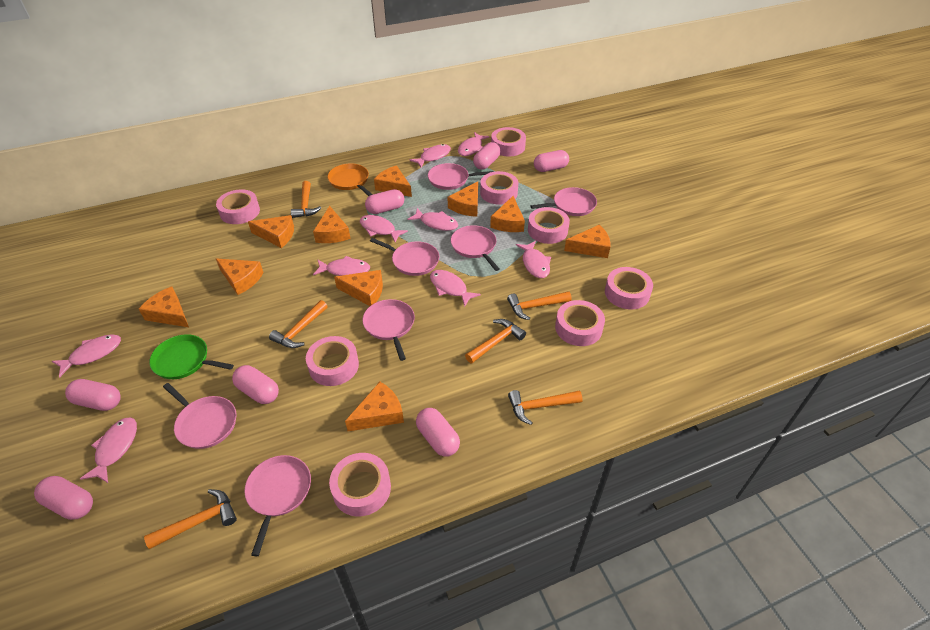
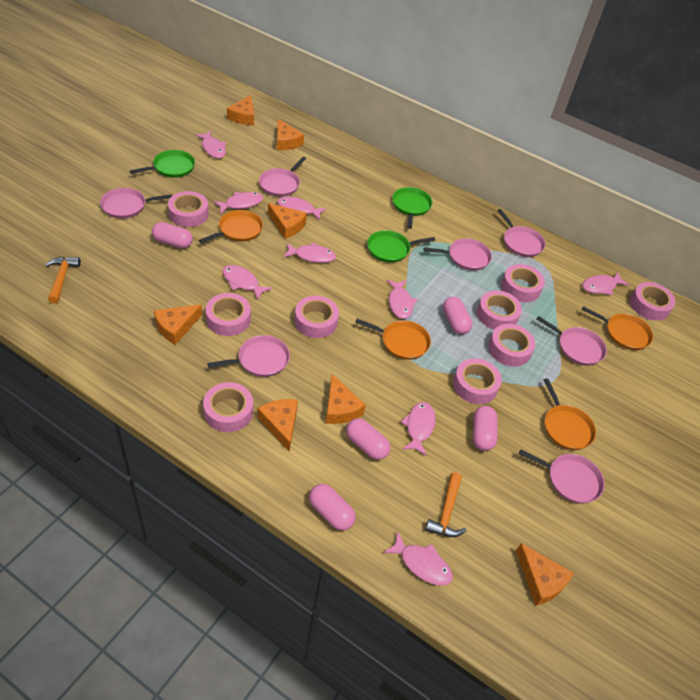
green pan: [149,334,234,379] = 1 -> [130,150,195,178] [367,230,435,263] [392,187,432,229] = 3
orange cheese: [139,286,189,327] [216,258,264,295] [248,215,294,248] [313,206,350,243] [334,270,383,306] [345,382,404,431] [374,165,412,197] [448,181,478,217] [490,196,525,232] [564,225,611,258] = 10 -> [154,304,202,345] [227,95,254,125] [257,399,298,452] [268,203,307,239] [277,119,304,150] [326,374,366,424] [516,543,574,606] = 7
orange hammer: [144,489,237,549] [269,300,328,348] [291,181,321,218] [465,319,526,364] [507,291,572,320] [508,390,583,425] = 6 -> [45,257,81,303] [425,472,466,537] = 2
orange pan: [327,164,373,196] = 1 -> [199,210,263,243] [355,319,431,360] [544,378,596,450] [582,306,653,350] = 4
pink capsule: [34,476,93,520] [65,379,121,411] [232,365,279,404] [365,189,404,214] [416,408,460,456] [473,142,500,170] [534,150,569,172] = 7 -> [152,222,193,249] [309,484,355,531] [346,418,390,460] [443,297,472,334] [473,406,498,451] = 5
pink tape: [216,189,260,224] [306,336,359,386] [329,453,391,517] [480,171,518,205] [491,127,526,156] [528,207,570,244] [555,300,605,346] [605,267,653,310] = 8 -> [168,191,209,227] [203,382,253,432] [206,293,251,336] [295,296,339,338] [453,358,502,404] [477,290,522,330] [488,324,535,367] [501,264,545,302] [630,282,676,321] = 9

